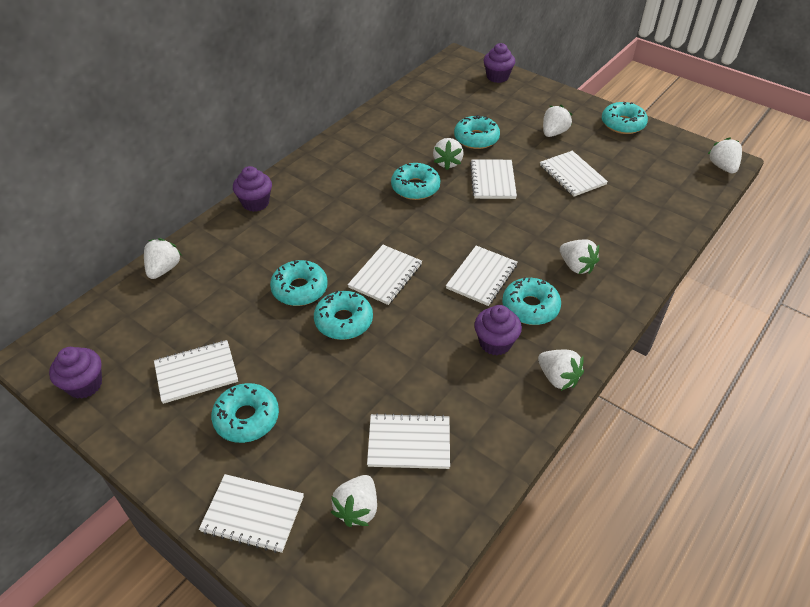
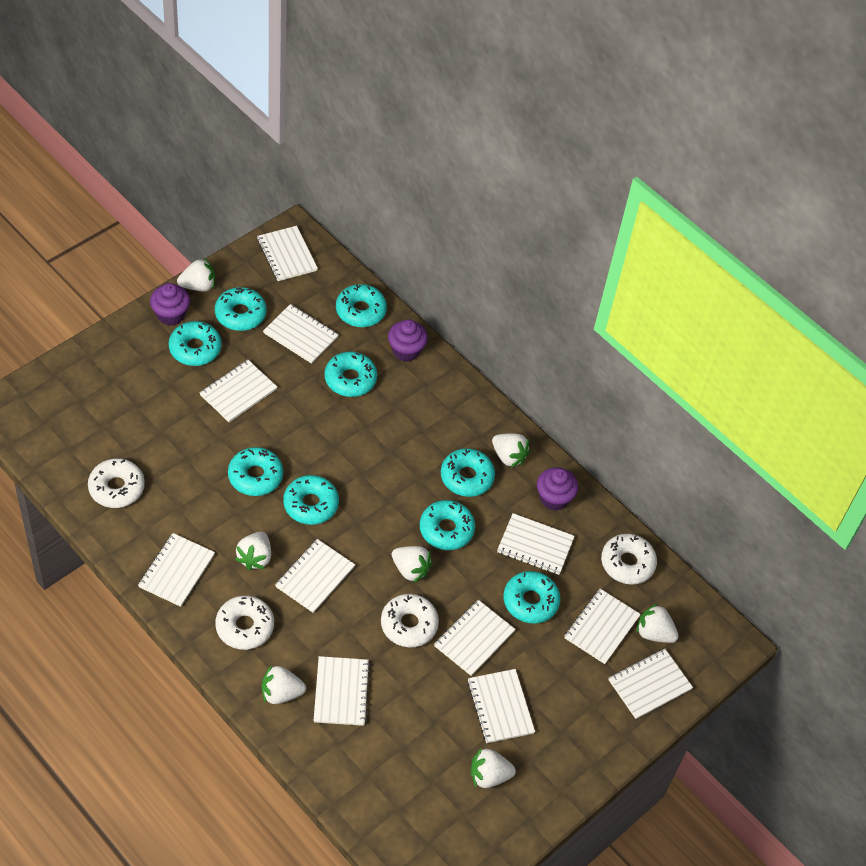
purple cupcake: [49,347,102,399] [233,166,272,212] [474,305,522,355] [484,43,515,83] = 4 -> [150,283,190,326] [388,319,428,362] [537,467,578,511] = 3
turquoise donut: [211,383,279,443] [270,260,328,306] [314,291,373,340] [391,163,440,200] [454,115,500,149] [502,277,561,325] [602,102,648,134] = 7 -> [169,321,222,366] [215,287,266,331] [228,447,283,496] [283,475,339,525] [325,352,377,397] [336,284,387,327] [420,500,475,550] [441,448,495,497] [503,571,560,624] = 9
white donut: none = 0 -> [88,458,145,508] [215,596,274,650] [381,594,439,647] [601,534,657,585] = 4
white notebook: [154,340,238,404] [199,474,304,553] [348,245,422,305] [367,413,450,469] [446,246,517,306] [470,159,517,199] [540,151,608,197] = 7 -> [138,533,215,607] [199,360,277,422] [257,226,318,281] [263,304,339,364] [275,539,355,613] [314,656,370,726] [434,600,516,676] [467,669,535,743] [497,513,575,575] [564,589,641,664] [609,649,693,719] = 11

